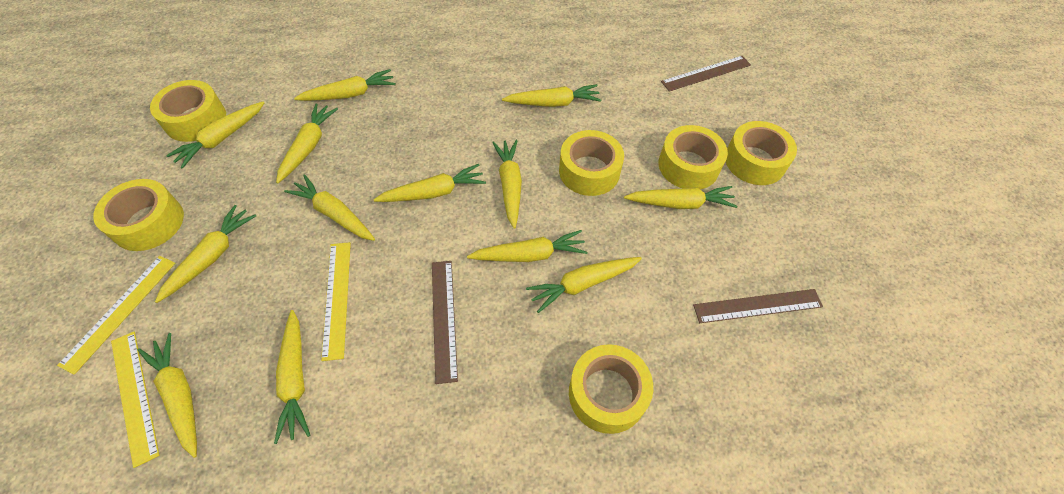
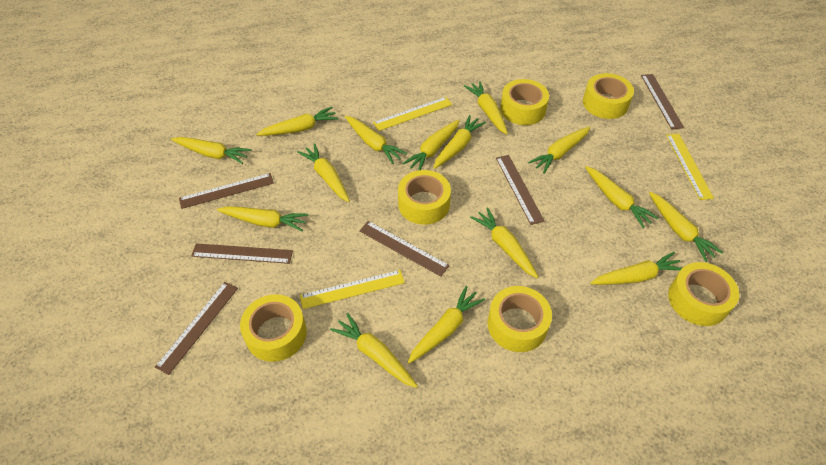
brown ruler: [432,261,458,384] [661,56,751,92] [693,289,823,323] = 3 -> [155,282,238,375] [179,173,274,209] [191,243,293,264] [359,221,450,277] [496,155,545,225] [641,74,684,129] = 6
yellow carrot: [138,333,197,458] [155,205,256,303] [166,102,264,169] [274,310,310,444] [276,103,338,183] [284,174,375,241] [294,69,396,101] [373,164,486,202] [467,230,588,262] [492,140,522,229] [502,84,601,107] [526,257,642,313] [624,186,738,209] = 13 -> [171,137,251,164] [217,206,308,231] [256,107,338,136] [297,143,350,202] [330,313,418,388] [345,116,407,164] [402,120,460,170] [408,286,485,364] [434,115,486,169] [464,81,508,134] [470,208,538,278] [528,127,590,174] [585,166,658,228] [591,252,682,285] [649,192,723,262] = 15

